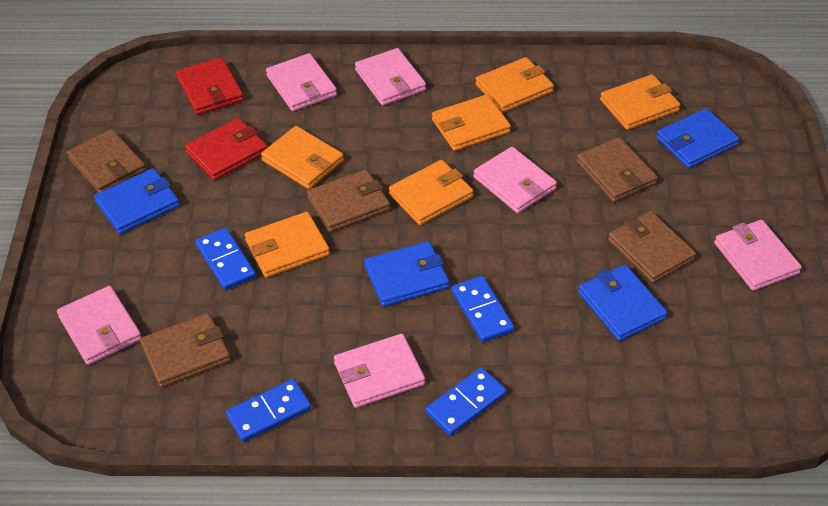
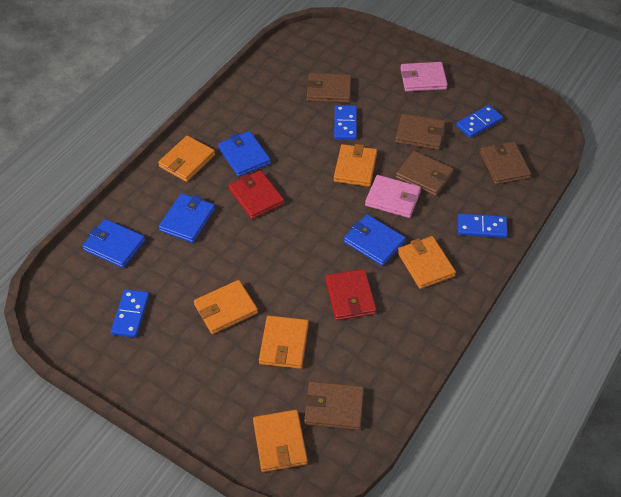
pink wallet: [57,286,141,365] [266,53,337,111] [334,334,425,408] [355,48,426,106] [473,147,557,213] [714,220,802,291] = 6 -> [365,175,421,218] [400,62,448,92] = 2

